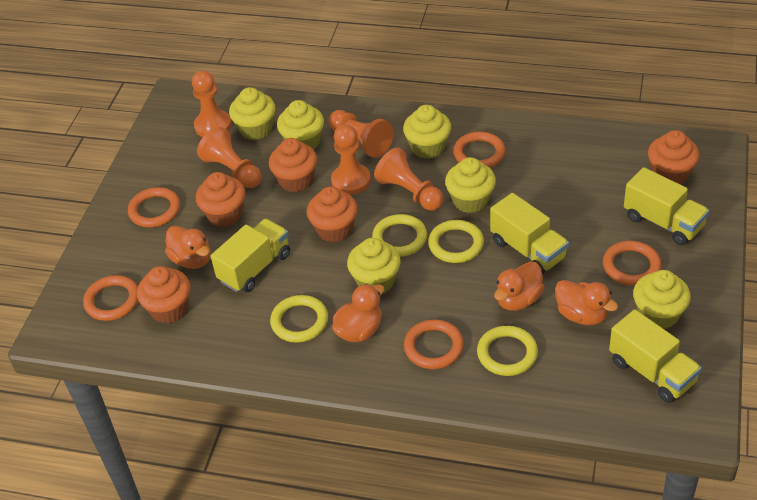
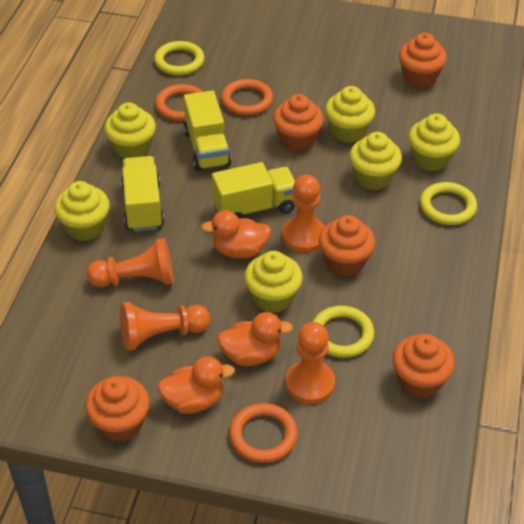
orange duck: [165,226,211,269] [332,284,384,342] [494,262,545,311] [555,280,618,325] = 4 -> [157,357,235,414] [201,210,271,258] [217,312,293,366] = 3
orange pawn: [192,70,232,137] [197,127,262,188] [329,110,394,158] [331,124,371,195] [374,148,444,211] = 5 -> [86,238,174,287] [120,302,210,351] [282,175,325,253] [285,322,335,404] = 4
orange ring: [83,275,138,321] [128,187,180,227] [404,320,464,369] [453,131,505,168] [603,241,661,286] = 5 -> [155,84,203,121] [221,79,273,116] [229,403,298,463] = 3
yellow ring: [270,295,328,343] [372,214,427,257] [428,220,484,263] [477,326,538,376] = 4 -> [154,41,204,75] [313,306,374,358] [420,182,477,225] = 3
yellow truck: [211,219,290,292] [490,193,569,274] [609,309,702,403] [624,167,709,245] = 4 -> [121,156,164,232] [184,91,232,171] [212,162,295,219] = 3

